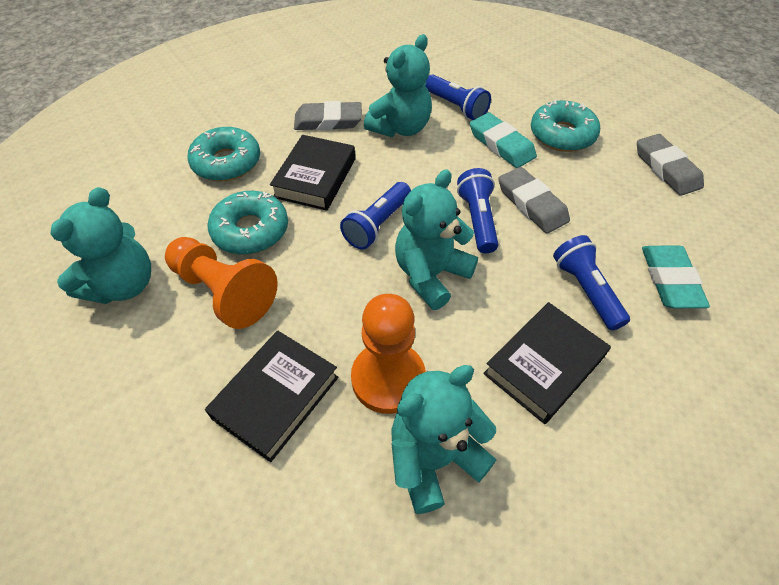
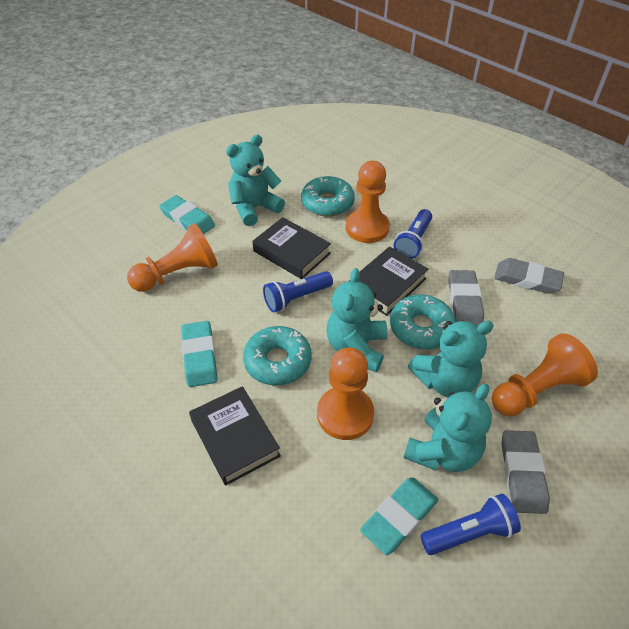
blue flashlight: [340,182,411,250] [425,75,491,120] [457,168,498,253] [553,235,630,331] = 4 -> [263,271,333,313] [394,209,432,259] [420,493,521,555] = 3
orange pawn: [165,237,278,329] [351,294,426,414] = 2 -> [127,223,218,292] [317,347,374,440] [346,161,390,243] [492,333,598,416] = 4
turquoise eraser: [470,112,537,168] [642,245,710,308] = 2 -> [159,195,215,234] [181,321,217,387] [360,477,438,555] = 3

